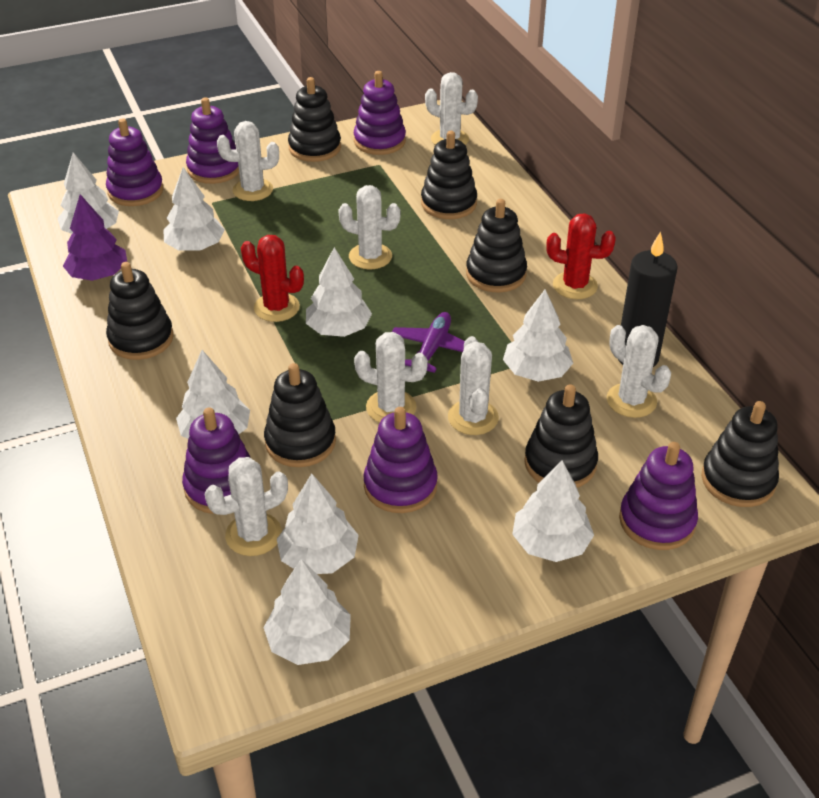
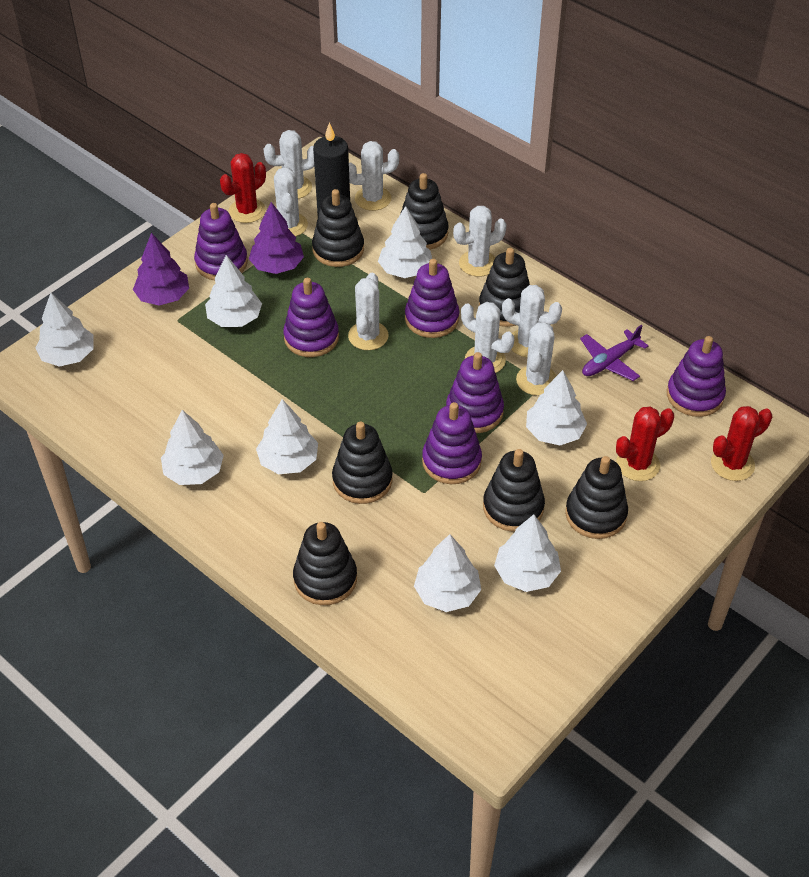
purple tree: [63,194,127,281] = 1 -> [133,233,189,306] [249,202,304,274] = 2
red cactus: [241,235,304,322] [546,213,616,299] = 2 -> [220,153,266,223] [616,406,674,481] [711,406,772,481] = 3
white cactus: [205,457,288,556] [217,121,279,201] [338,185,401,269] [354,332,428,423] [425,72,478,145] [448,336,499,435] [607,325,671,418] = 7 -> [263,130,314,199] [274,167,308,237] [348,273,389,350] [349,141,399,211] [453,206,507,277] [461,302,514,373] [502,285,562,357] [516,322,557,396] = 8

